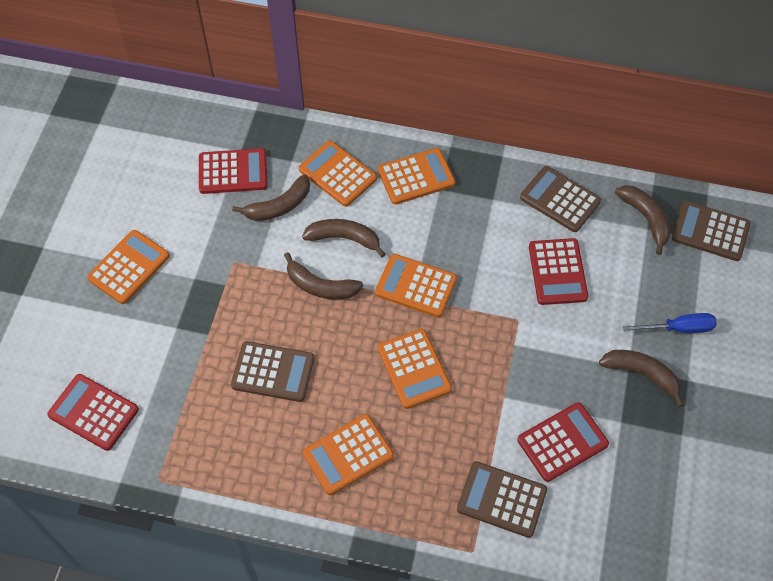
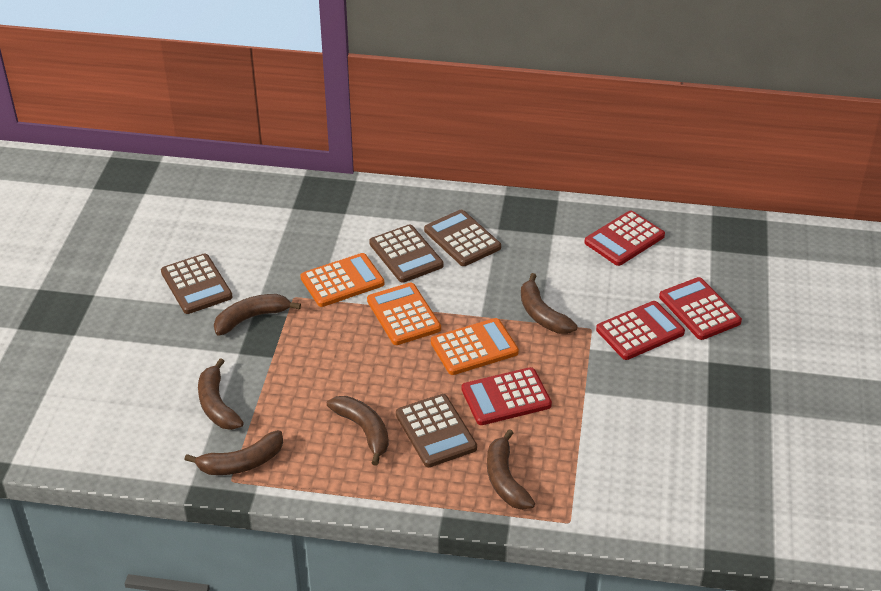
blue screwdriver: [623,313,717,333] = 1 -> none = 0
brown banana: [232,174,310,221] [284,252,363,299] [302,219,386,258] [599,350,684,407] [615,185,671,255] = 5 -> [184,430,283,475] [198,358,244,430] [214,294,301,335] [327,396,389,466] [487,429,535,510] [521,273,578,334] = 6
orange calculator: [87,230,170,304] [299,140,377,207] [303,414,394,495] [375,254,457,318] [378,148,456,205] [378,329,452,409] = 6 -> [300,253,384,307] [367,282,441,345] [431,318,519,375] = 3

